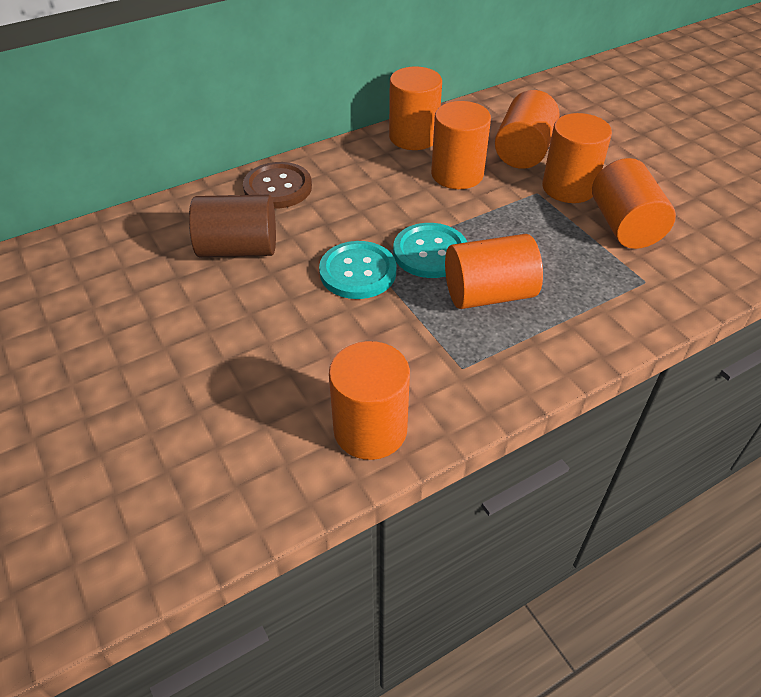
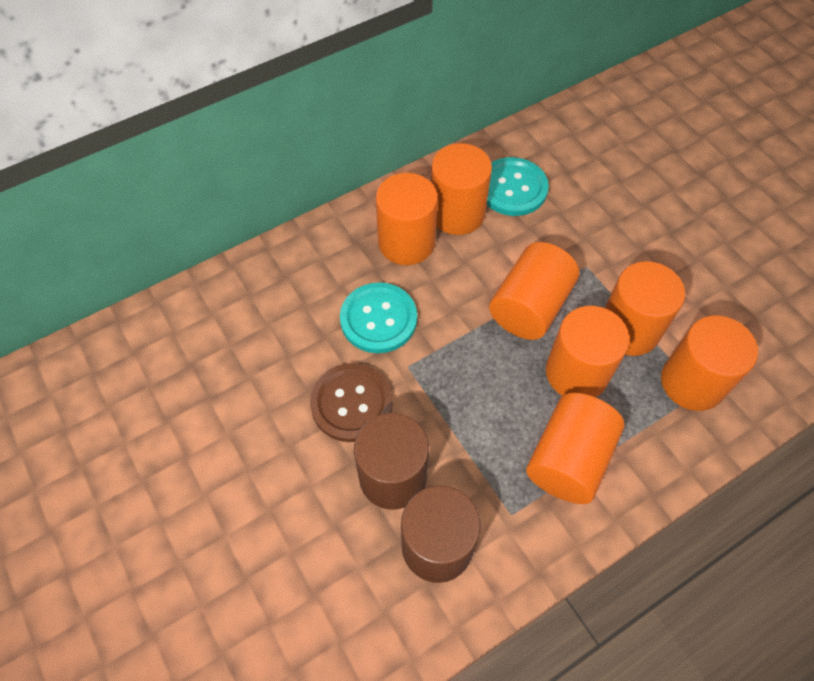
brown cylinder: [189,195,276,257] = 1 -> [354,413,429,510] [401,485,481,583] = 2

